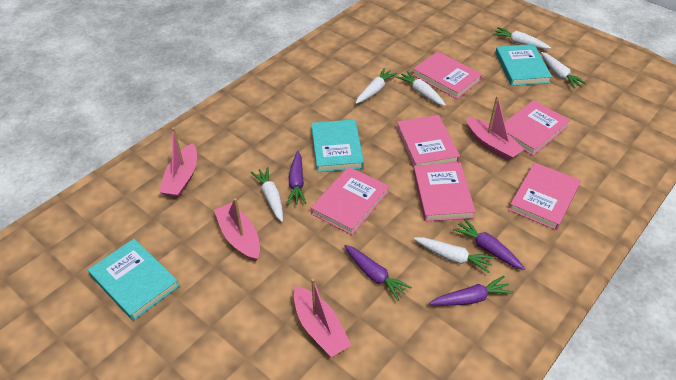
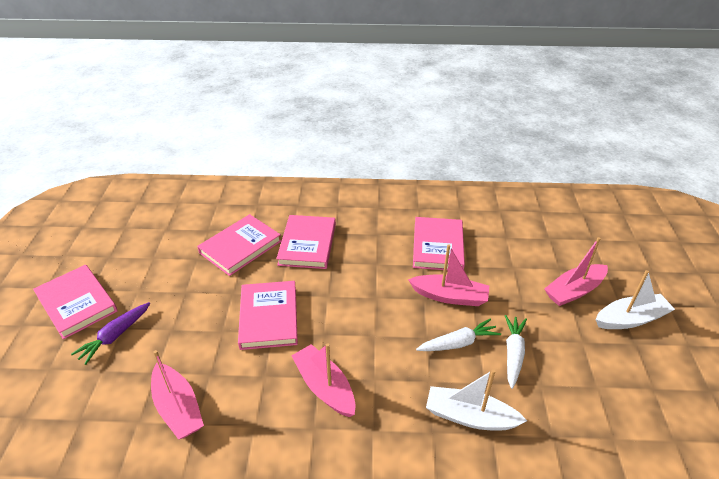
pink book: [311,167,389,236] [396,115,460,167] [413,51,483,99] [413,163,476,222] [505,100,570,156] [509,162,581,230] = 6 -> [33,265,118,339] [197,214,281,276] [238,281,298,350] [276,215,336,269] [413,217,465,271] = 5
purple carrot: [287,151,306,205] [344,245,412,301] [429,276,514,306] [453,218,525,270] = 4 -> [71,302,150,365] = 1
turquoise book: [88,239,179,321] [311,119,364,172] [495,44,552,86] = 3 -> none = 0
white boat: none = 0 -> [426,369,527,430] [595,270,675,329] = 2
white carrot: [251,167,283,222] [356,68,397,104] [396,71,446,106] [414,237,494,273] [493,27,551,49] [541,52,587,89] = 6 -> [416,319,501,351] [505,315,527,389] = 2

